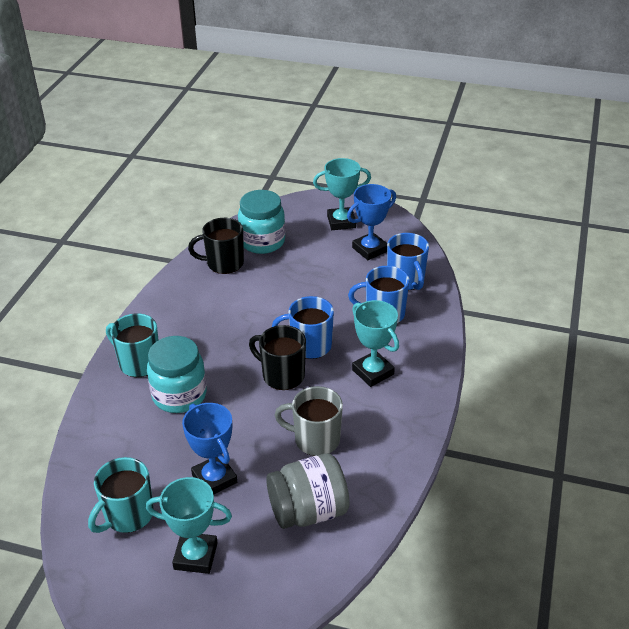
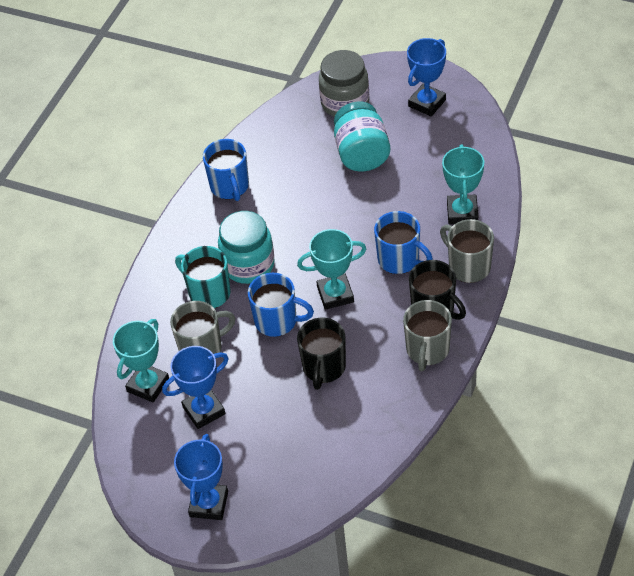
blue trophy: [182,403,237,495] [347,184,396,260] = 2 -> [162,346,229,429] [174,434,228,520] [407,38,446,116] = 3
grey mug: [275,386,343,456] = 1 -> [170,301,236,359] [403,300,452,371] [440,219,494,283] = 3
turquoise mug: [88,457,154,533] [106,313,158,377] = 2 -> [175,246,231,308] = 1

